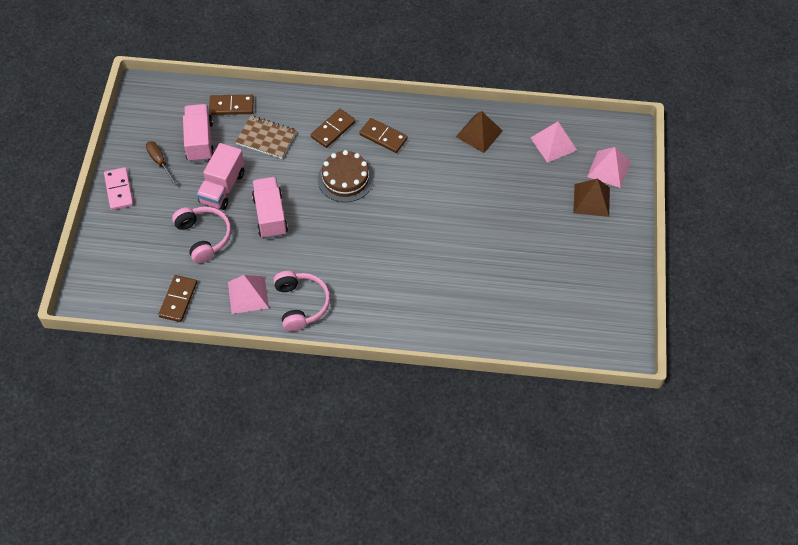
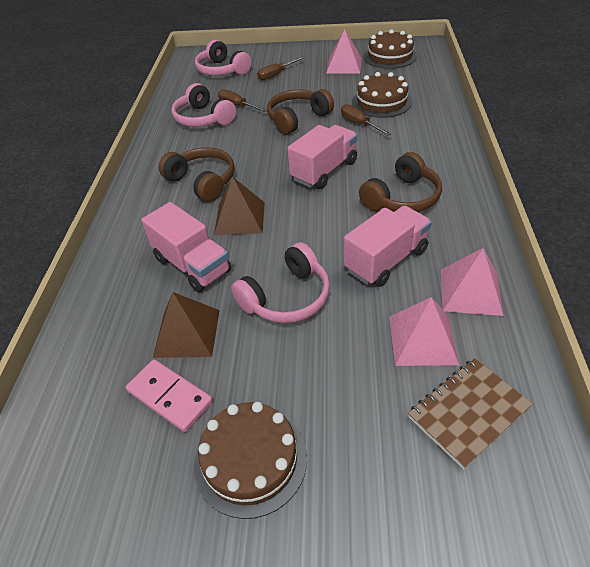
brown cake: [318,150,374,202] = 1 -> [194,402,307,519] [352,72,412,118] [364,29,417,69] = 3
brown domino: [159,275,197,322] [209,95,254,115] [311,109,356,148] [359,118,408,153] = 4 -> none = 0
brown headphones: none = 0 -> [159,147,235,202] [267,89,334,134] [359,152,442,212] = 3
brown screwdriver: [146,141,178,186] = 1 -> [218,89,267,112] [257,56,305,80] [341,104,391,136] = 3
pink headphones: [172,206,231,263] [273,271,330,331] = 2 -> [171,83,236,127] [195,40,252,76] [231,242,330,323] = 3

